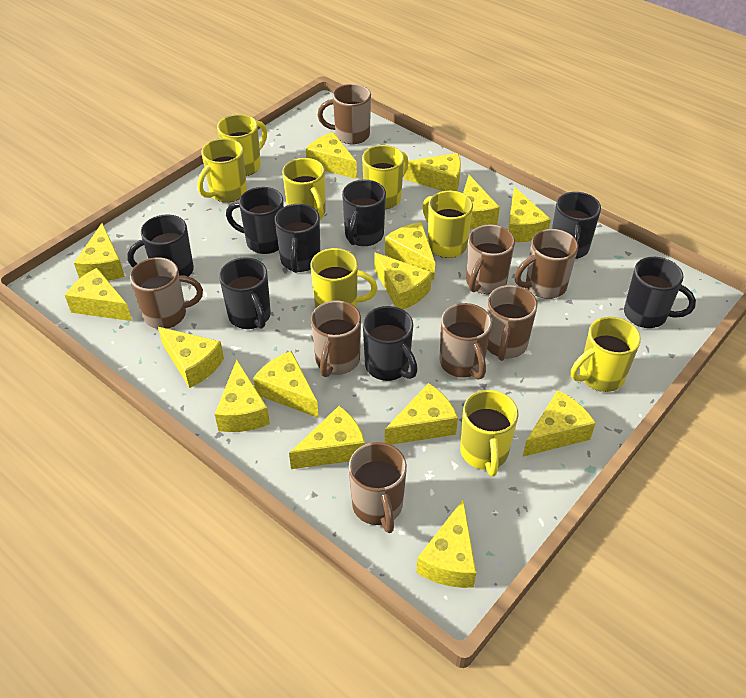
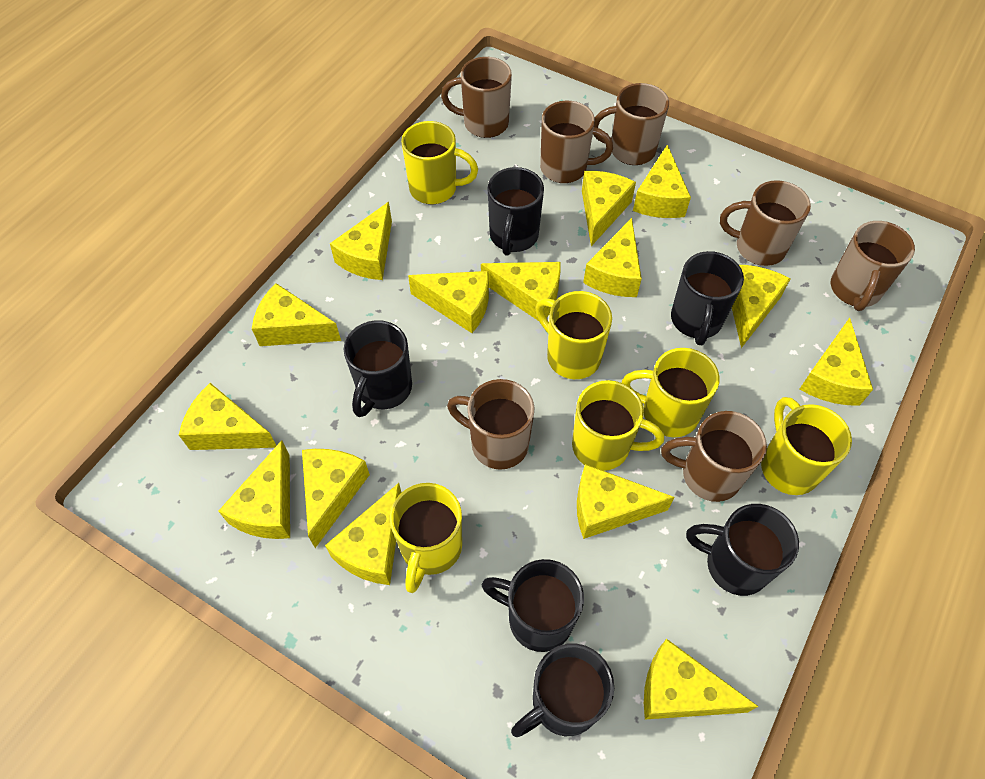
black mug: [128,214,194,277] [219,257,271,329] [226,187,284,254] [275,204,320,273] [342,180,386,246] [363,306,418,381] [552,192,601,259] [624,257,696,328] = 8 -> [344,320,412,417] [482,559,584,652] [488,167,544,256] [511,643,614,737] [671,251,744,345] [686,504,799,596] = 6
brown mug: [130,257,203,329] [311,300,361,377] [318,84,371,144] [349,442,407,533] [440,303,492,380] [466,225,515,294] [487,285,537,361] [515,229,578,299] = 8 -> [441,57,512,138] [447,379,535,470] [540,101,613,183] [593,83,669,165] [661,411,767,502] [720,180,811,266] [831,221,915,311] = 7
yellow mug: [197,138,247,202] [217,114,267,176] [282,158,326,220] [310,248,378,308] [362,145,408,209] [423,191,473,258] [460,390,519,477] [571,317,641,392] = 8 -> [390,483,462,593] [401,121,478,204] [535,291,612,379] [572,380,664,471] [622,348,719,437] [761,397,852,495] = 6

